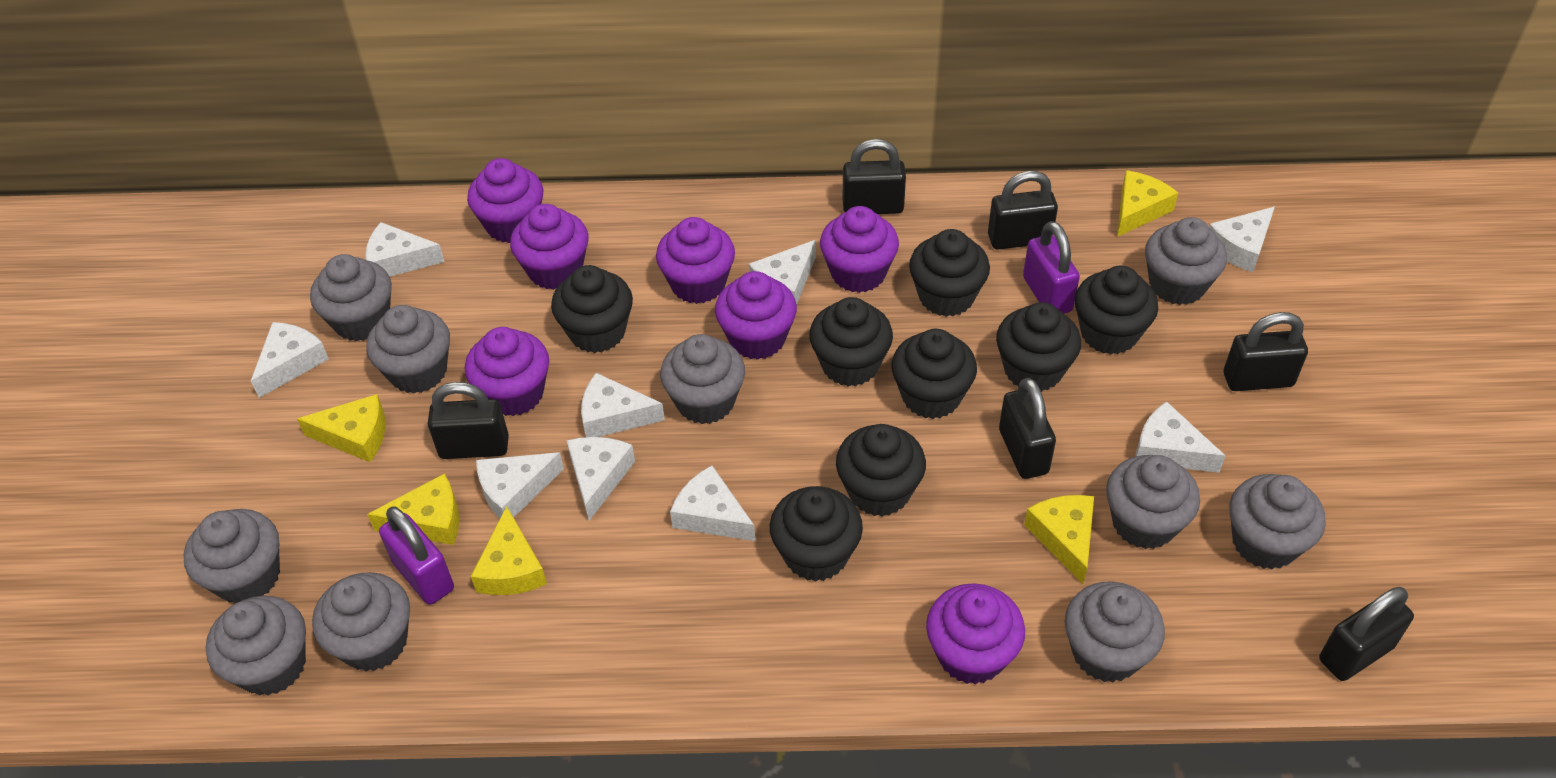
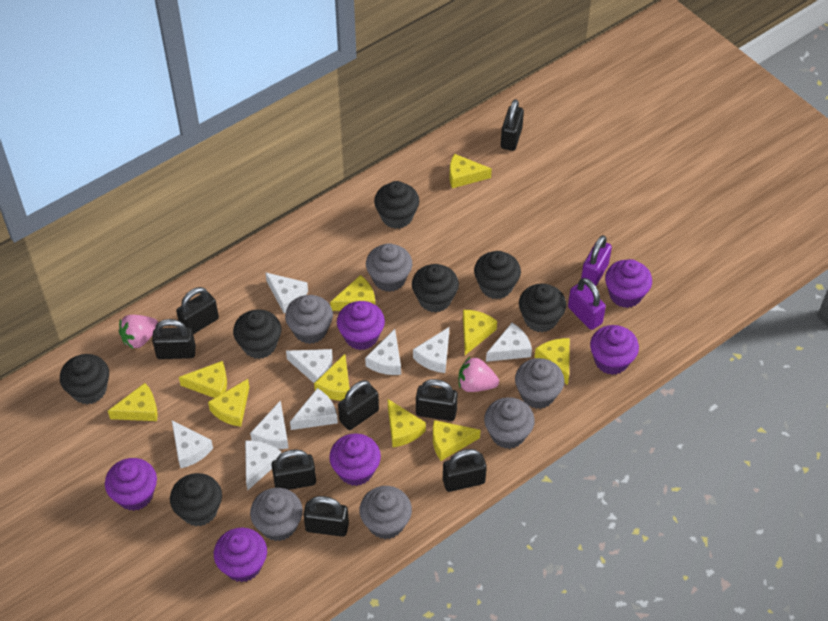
black cupcake: [551,265,633,353] [770,486,863,582] [809,297,893,386] [836,424,926,517] [892,329,977,419] [909,229,990,317] [996,302,1081,392] [1075,266,1158,355] = 8 -> [60,354,109,404] [170,473,222,526] [233,309,281,359] [374,181,419,229] [412,264,459,313] [474,251,521,299] [519,284,566,332] = 7
black padlock: [428,382,509,459] [843,139,906,214] [988,171,1058,250] [999,378,1056,479] [1224,312,1308,391] [1319,587,1414,681] = 6 -> [152,319,196,359] [176,287,219,334] [272,449,316,490] [303,496,349,537] [338,380,379,430] [416,379,458,421] [443,449,487,492] [501,99,524,151] = 8
grey cupcake: [183,509,280,603] [206,596,306,696] [310,254,392,341] [312,572,410,672] [366,305,450,394] [660,334,745,424] [1065,581,1165,683] [1106,455,1200,549] [1145,217,1227,305] [1229,474,1326,570] = 10 -> [250,488,303,541] [285,295,333,344] [359,486,412,539] [366,243,412,292] [484,397,535,449] [515,358,565,409] = 6
pink strawberry: none = 0 -> [119,315,158,348] [459,357,499,392] = 2
purple cupcake: [465,327,549,416] [467,158,543,243] [510,204,588,290] [656,217,735,304] [715,271,797,360] [820,206,899,293] [926,583,1025,685] = 7 -> [105,458,157,511] [214,528,267,582] [329,433,381,486] [337,301,385,350] [590,325,639,375] [605,259,652,308] = 6
yellow cheese: [297,394,385,462] [367,473,459,545] [471,506,547,595] [1024,495,1094,584] [1117,170,1178,237] = 5 -> [108,383,158,421] [179,361,227,398] [208,379,249,427] [314,354,350,401] [330,275,375,311] [388,399,426,447] [433,420,481,461] [449,154,492,188] [463,310,497,355] [535,338,570,385] = 10

